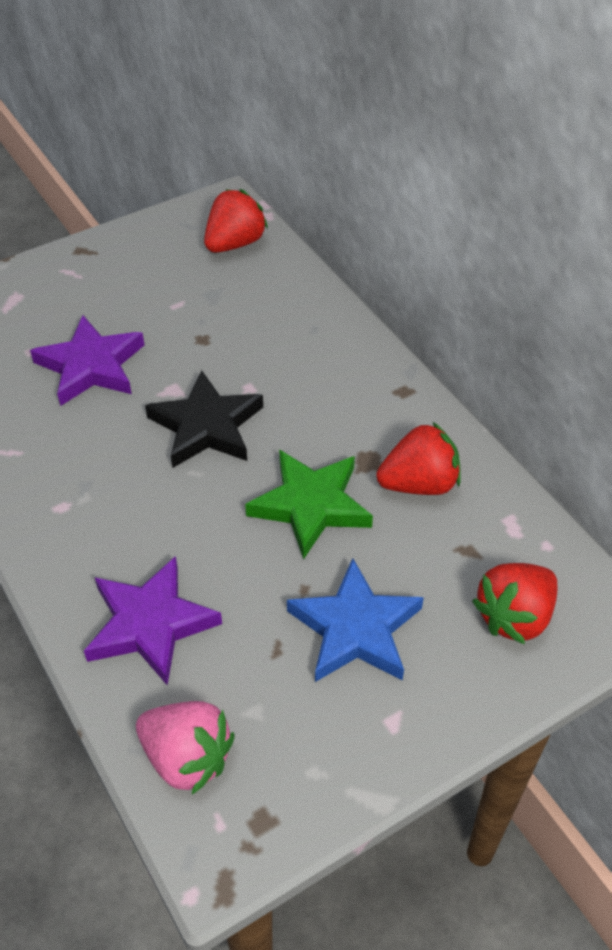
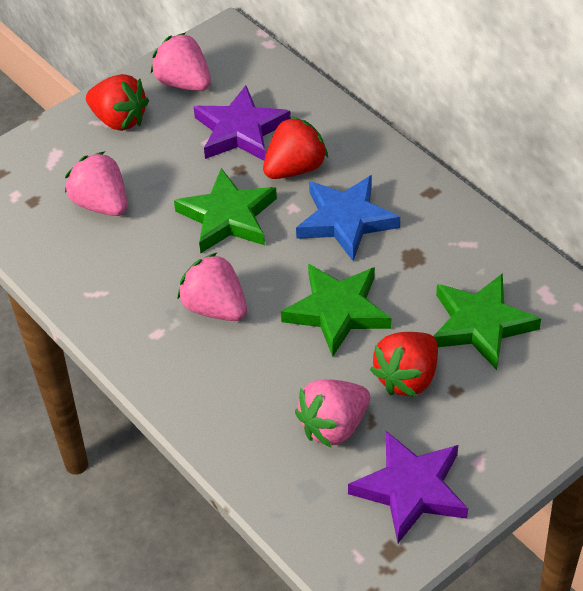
black star: [145,370,263,468] = 1 -> none = 0
green star: [245,450,373,560] = 1 -> [174,168,277,253] [281,264,391,357] [433,273,541,370] = 3
pink strawberry: [136,701,234,795] = 1 -> [65,151,127,216] [151,33,211,91] [177,252,247,321] [295,379,370,448] = 4

